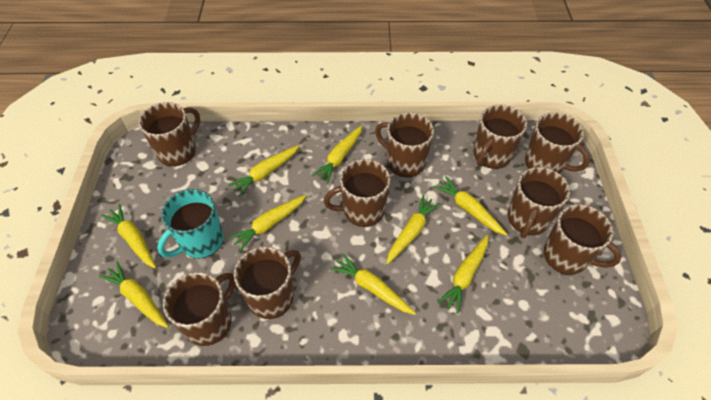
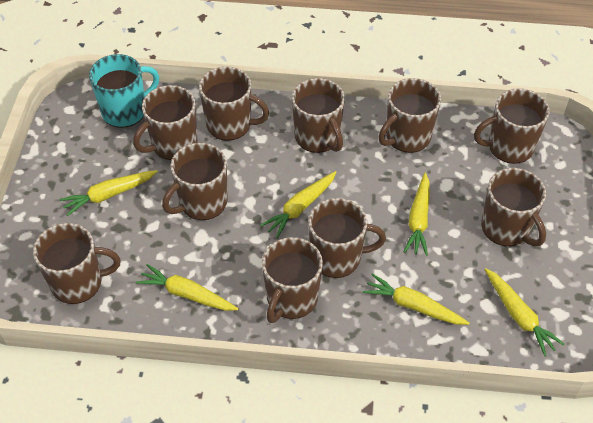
brown mug: [139,102,200,166] [163,272,236,346] [234,247,301,319] [324,159,390,227] [375,112,434,177] [474,104,527,169] [508,167,570,238] [525,112,590,174] [544,204,622,275] = 9 -> [33,223,121,304] [133,85,197,160] [162,143,228,220] [199,66,269,141] [262,237,323,323] [292,78,345,153] [308,198,386,278] [378,78,441,153] [474,88,550,164] [481,168,546,246] = 10
yellow carrot: [99,261,169,328] [101,204,156,268] [228,145,299,197] [228,194,307,252] [311,125,362,184] [330,253,416,315] [386,195,441,265] [433,176,508,236] [438,235,488,314] = 9 -> [59,170,158,216] [136,264,239,311] [260,171,337,238] [363,273,469,325] [404,173,430,256] [484,268,565,357] = 6

